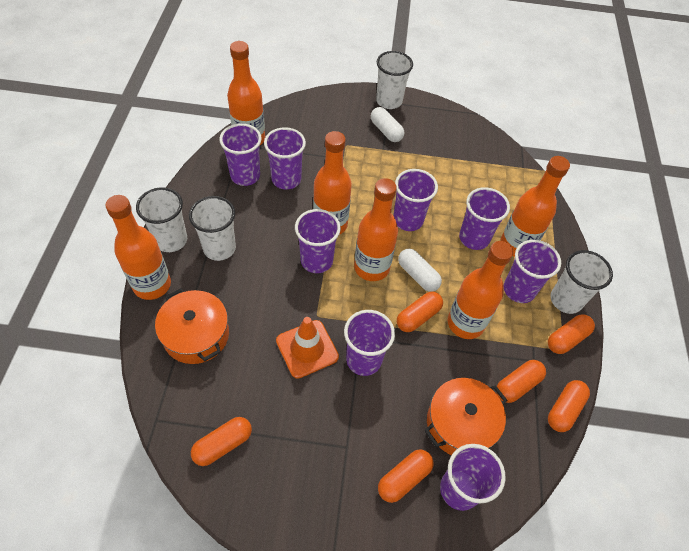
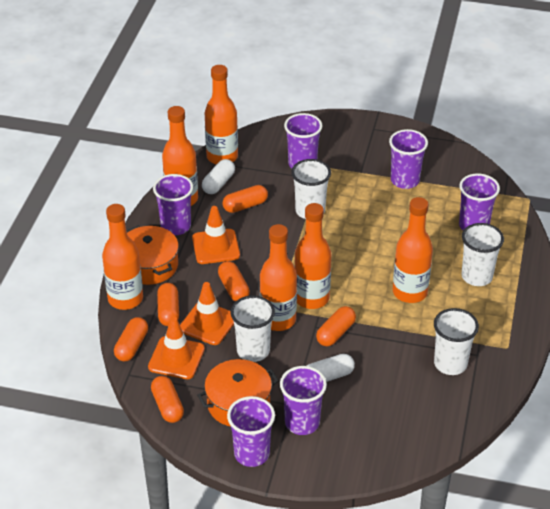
orange traffic cone: [276,317,339,379] = 1 -> [148,316,205,379] [180,282,234,345] [192,206,240,264] = 3
purple cup: [219,123,262,186] [264,127,306,190] [295,209,341,273] [344,310,395,376] [393,169,438,231] [440,444,506,511] [459,187,510,250] [504,240,561,303] = 8 -> [153,174,193,235] [227,396,275,467] [280,366,327,435] [284,113,322,168] [389,129,428,189] [459,173,500,231] = 6

